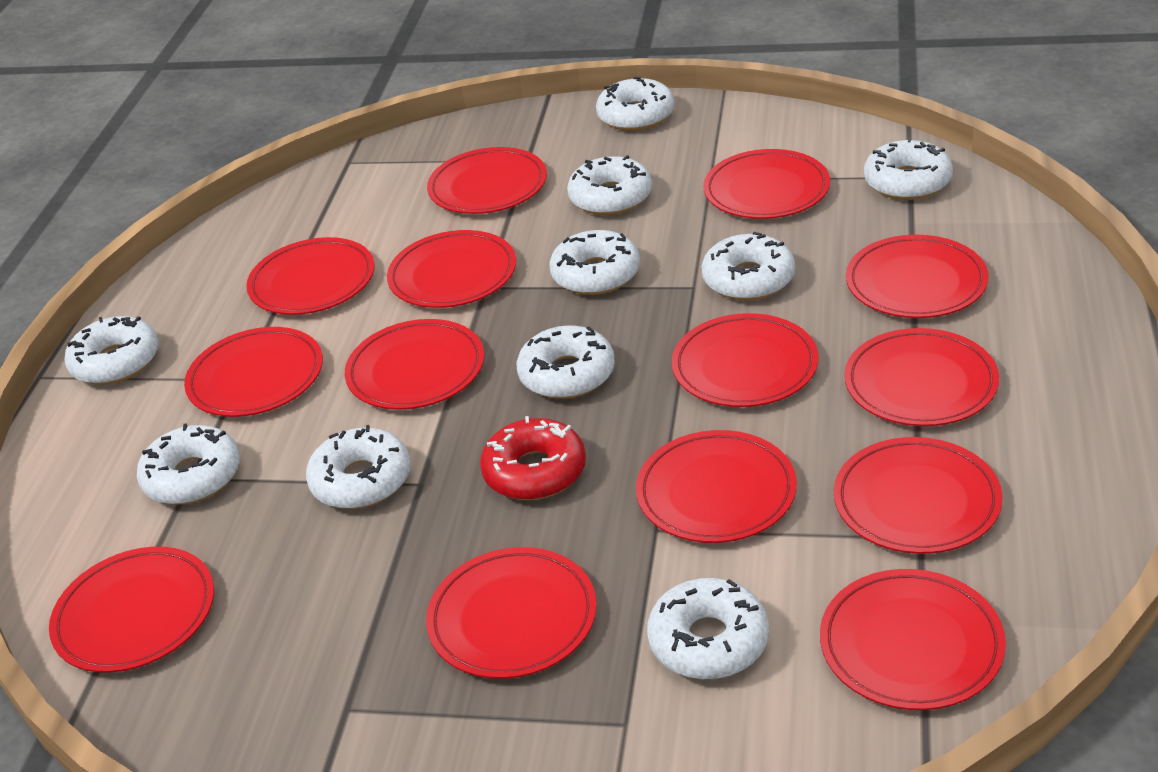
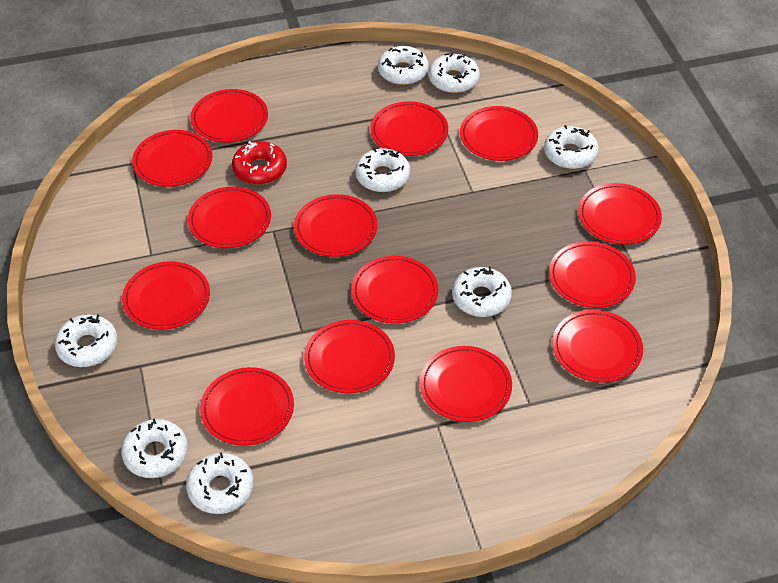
white donut: [64,316,158,385] [137,423,240,505] [306,425,410,509] [517,325,615,399] [549,230,640,295] [567,155,652,215] [596,77,675,131] [647,578,769,679] [702,232,795,301] [864,137,953,200] = 10 -> [55,315,118,367] [121,419,188,478] [186,452,254,514] [355,148,410,192] [378,46,429,85] [429,53,480,93] [452,266,512,317] [544,125,599,169] = 8

